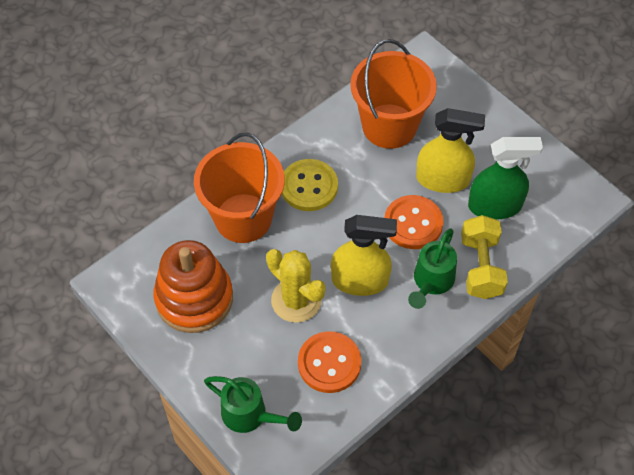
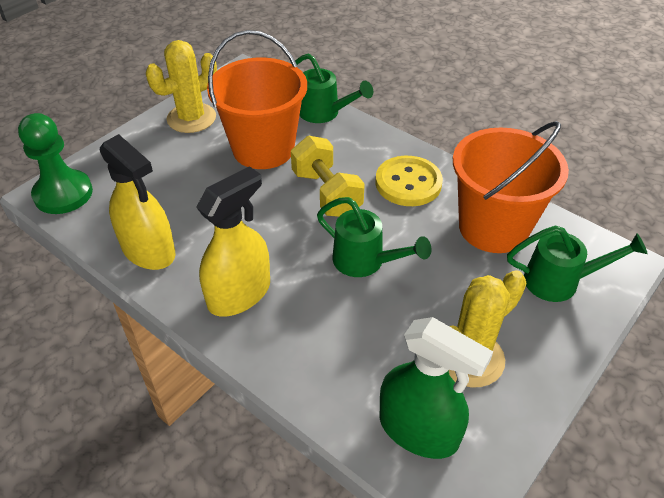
green pawn: none = 0 -> [18,113,93,214] = 1
green watering can: [204,376,302,433] [408,228,457,309] = 2 -> [295,53,373,123] [317,197,432,277] [507,226,648,302] = 3
orange button: [298,331,361,393] [384,195,443,249] = 2 -> none = 0
orange stacking toy: [153,240,233,333] = 1 -> none = 0
yellow cactus: [266,249,326,323] = 1 -> [146,40,217,133] [449,270,527,387] = 2

